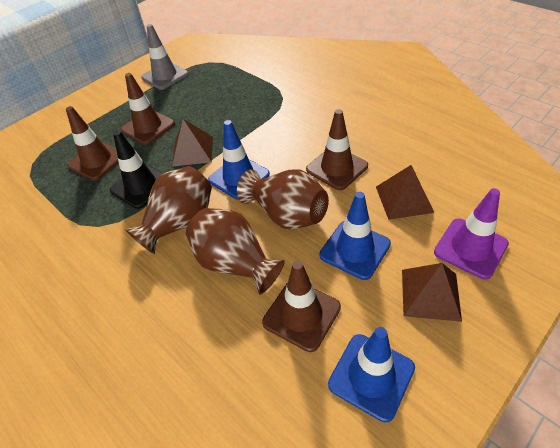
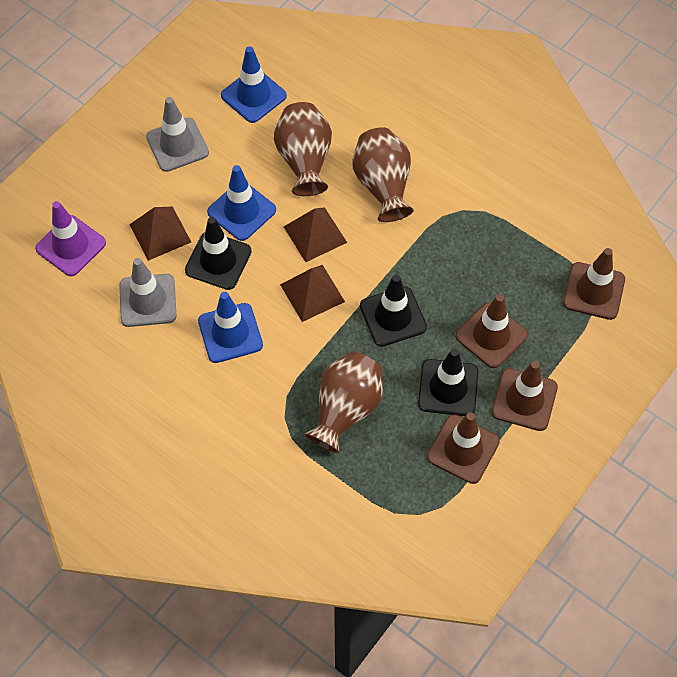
black traffic cone: [110,131,163,209] = 1 -> [185,217,252,290] [360,275,427,347] [418,349,479,416] = 3
grey traffic cone: [141,24,188,90] = 1 -> [119,258,177,327] [146,97,209,172] = 2

